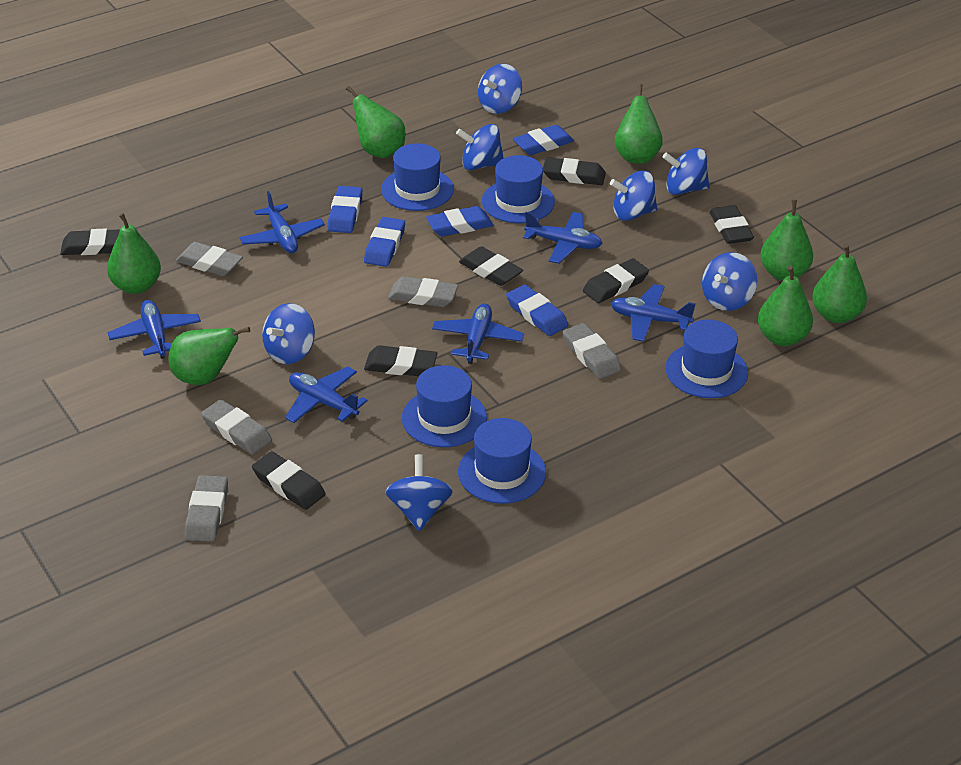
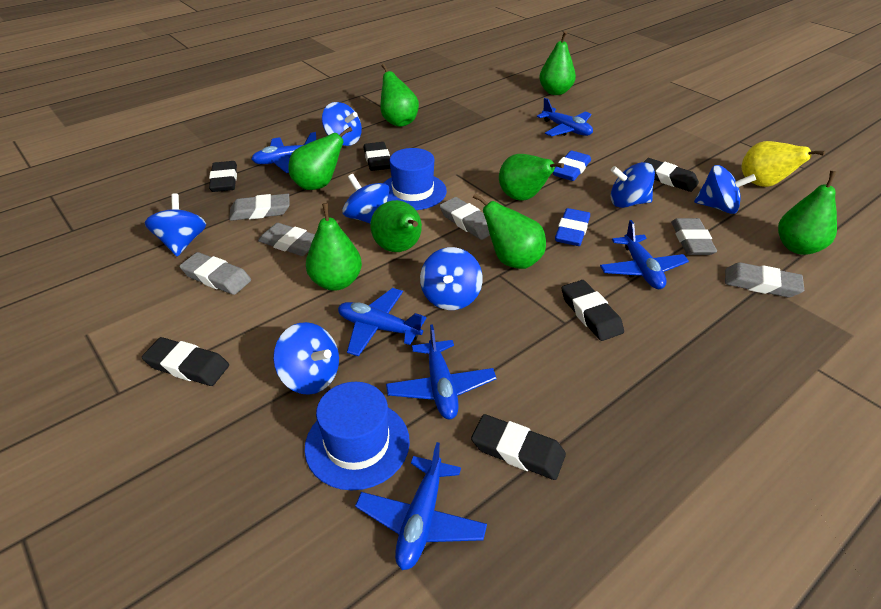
black eraser: [60,229,120,255] [252,451,326,510] [364,345,437,376] [459,246,523,286] [543,157,606,185] [583,258,649,303] [709,205,754,244] = 7 -> [142,337,229,386] [209,161,237,192] [364,142,390,171] [471,414,566,480] [562,280,624,341] [644,158,699,192] = 6
blue eraser: [328,186,362,233] [364,217,405,267] [426,206,493,236] [506,284,568,336] [513,125,574,155] = 5 -> [553,150,591,181] [555,208,590,246] = 2
blue hat: [381,143,454,211] [402,365,487,447] [458,418,546,504] [482,155,555,223] [665,319,748,398] = 5 -> [304,382,410,490] [384,148,447,210] = 2
green pear: [107,213,161,294] [168,327,250,385] [346,86,405,158] [615,84,663,164] [758,266,813,346] [760,200,813,280] [812,244,867,323] = 7 -> [289,127,352,190] [306,203,362,291] [370,200,422,252] [380,64,419,127] [473,193,546,269] [499,154,564,201] [539,31,576,95] [778,171,837,255] = 8
grey eraser: [176,242,243,276] [185,475,228,542] [201,399,272,455] [388,277,458,307] [563,323,621,379] = 5 -> [180,252,251,295] [229,194,290,221] [258,223,315,256] [440,197,490,240] [671,218,717,255] [725,262,804,298] = 6
yellow pear: none = 0 -> [742,141,825,187] = 1

